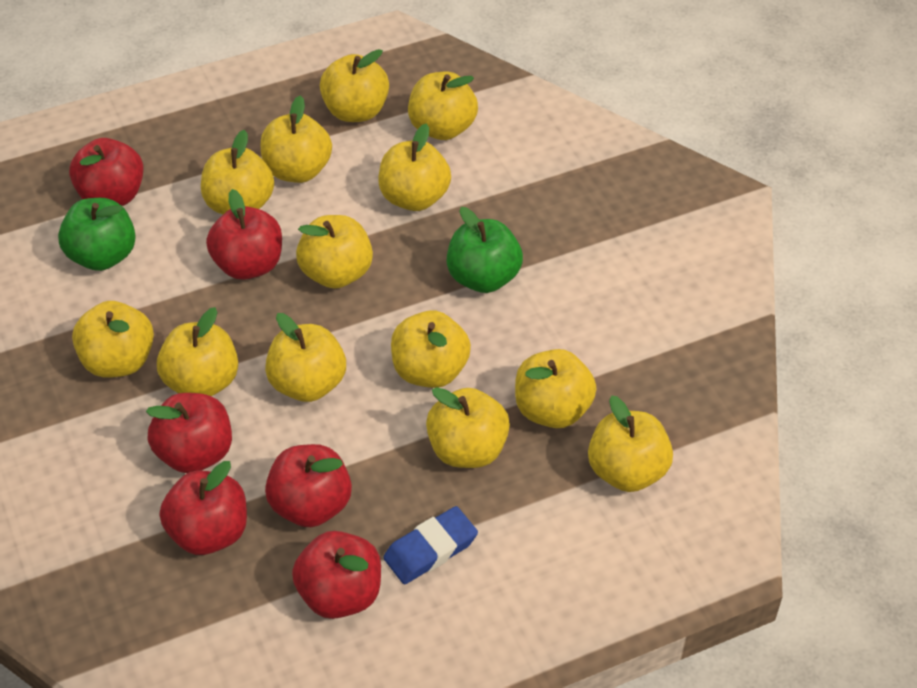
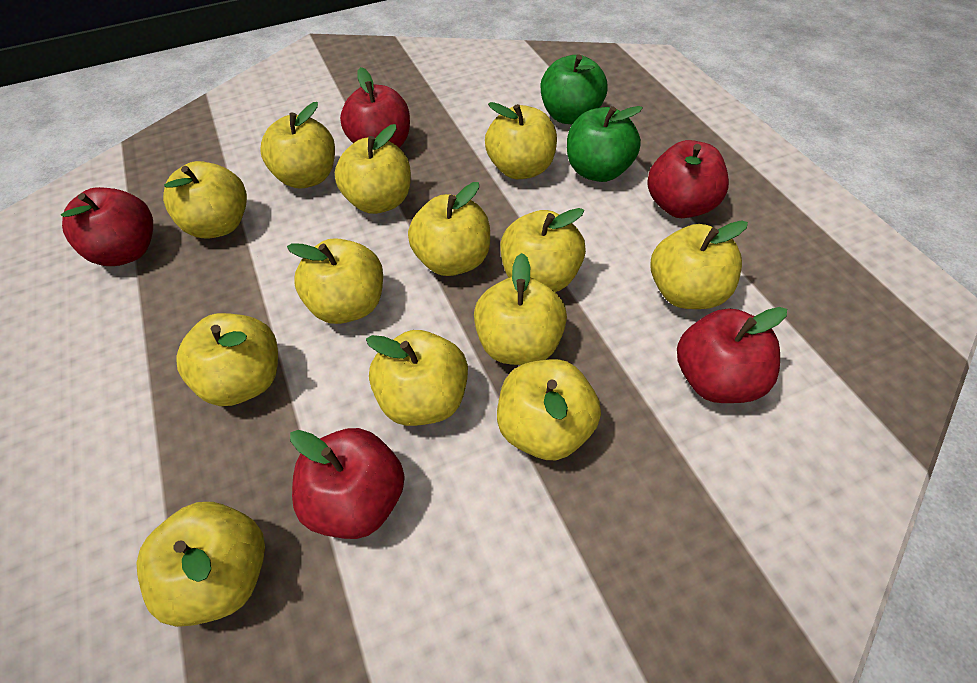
blue eraser: [383,506,478,584] = 1 -> none = 0
red apple: [69,138,144,206] [146,393,232,473] [160,461,247,555] [206,189,282,280] [265,444,352,527] [292,531,381,619] = 6 -> [61,187,153,266] [290,428,405,539] [340,67,410,148] [647,140,729,218] [677,307,787,403] = 5

